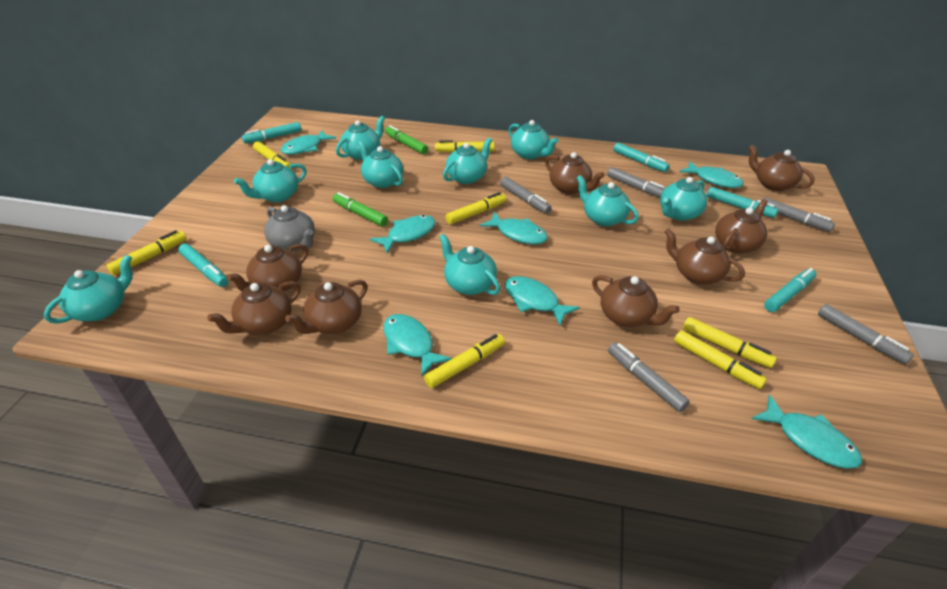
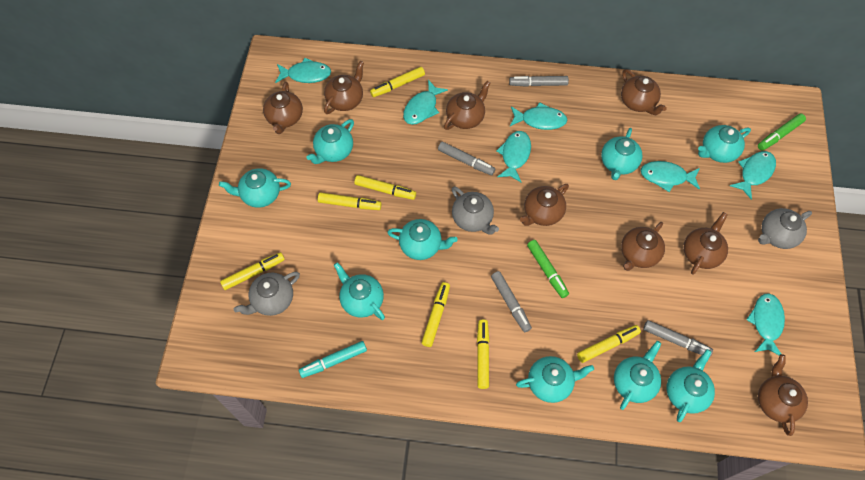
grey marker: [500,177,552,214] [607,167,665,197] [608,342,690,412] [762,197,835,232] [818,304,914,364] = 5 -> [438,142,495,175] [491,271,532,332] [509,76,569,87] [643,320,713,357] = 4
grey teapot: [264,205,315,252] = 1 -> [234,272,300,316] [452,186,499,235] [758,208,812,249] = 3
turquoise marker: [178,244,229,287] [242,122,301,144] [613,142,670,172] [707,187,778,218] [764,268,816,312] = 5 -> [299,341,367,378] = 1

